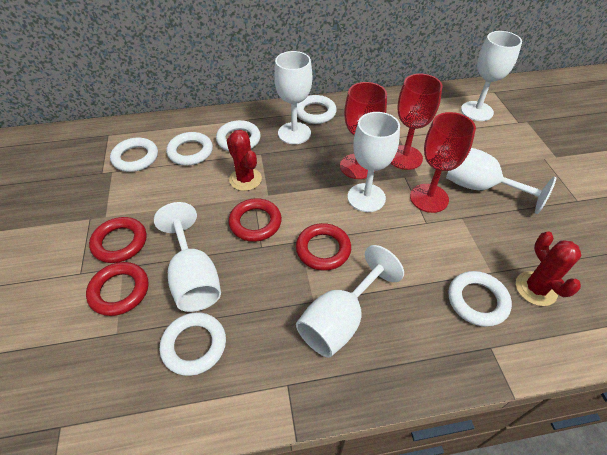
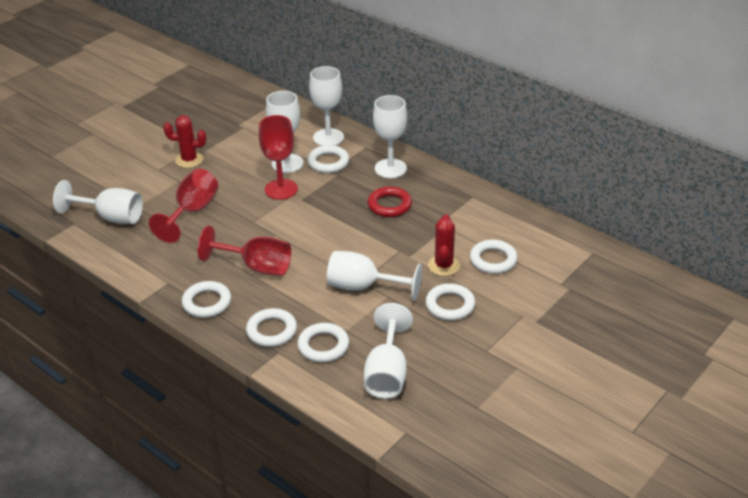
red ring: [86,262,149,316] [89,217,147,263] [229,198,282,242] [296,223,351,271] = 4 -> [368,186,412,217] = 1

